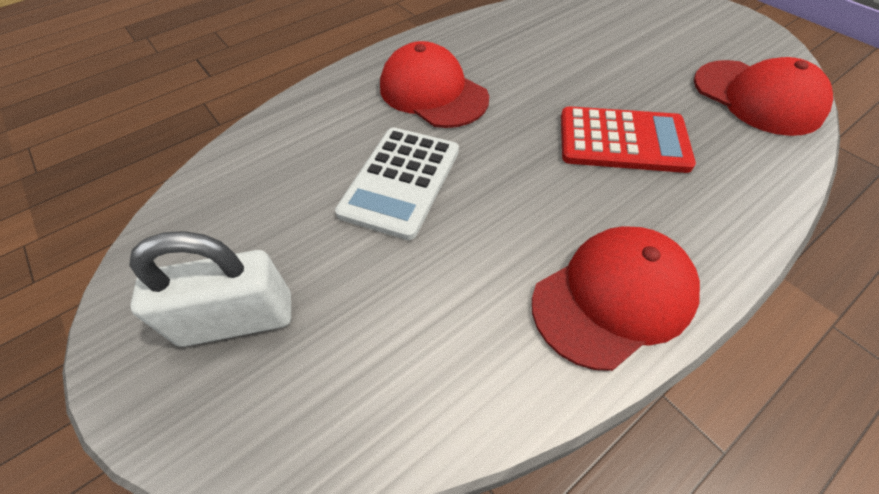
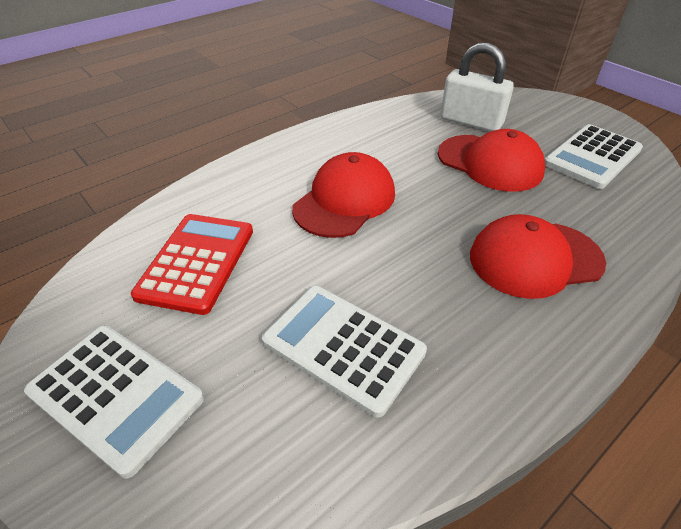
white calculator: [335,127,459,240] = 1 -> [24,326,204,478] [262,285,427,418] [545,124,643,189] = 3

